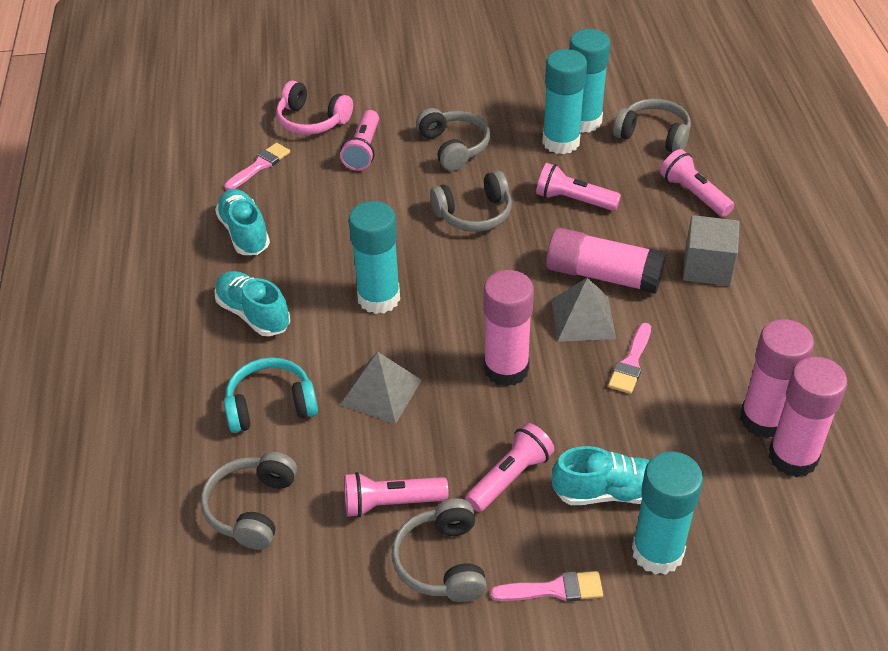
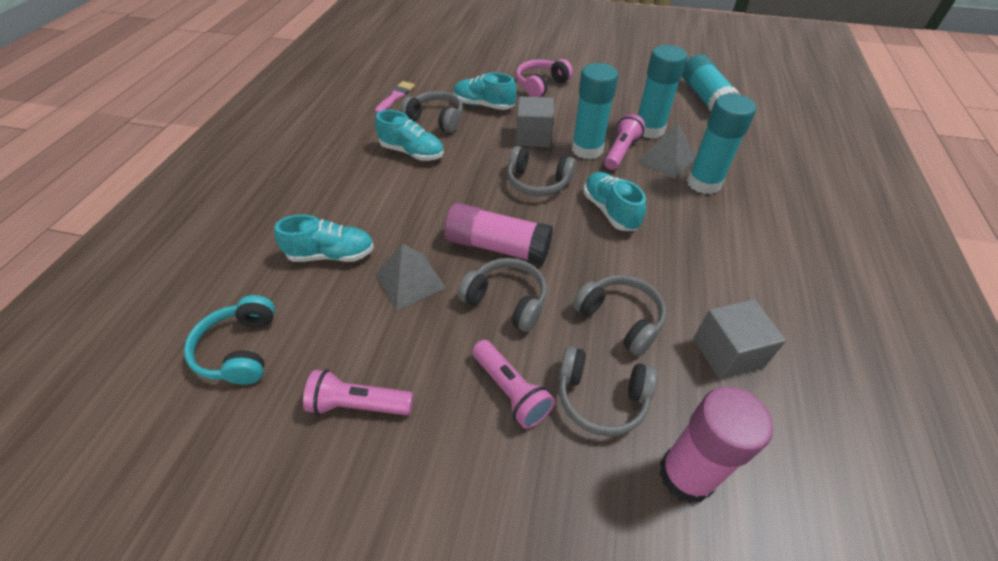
grey cube: [683,215,740,286] = 1 -> [516,96,554,147] [693,299,786,380] = 2
pink brush: [224,143,290,190] [490,571,603,602] [608,323,651,394] = 3 -> [375,81,415,113] = 1
pink flashlight: [340,110,379,171] [344,472,449,518] [465,423,555,512] [536,163,621,211] [660,149,734,217] = 5 -> [303,370,414,415] [472,340,555,429] [604,114,645,170] = 3
pink glue stick: [484,270,534,387] [546,228,666,294] [740,319,814,439] [769,357,847,477] = 4 -> [444,203,553,264] [659,387,773,504] = 2
turquoise shoe: [214,271,290,336] [215,189,270,255] [552,446,650,505] = 3 -> [275,215,374,262] [375,110,444,161] [454,73,517,110] [584,172,646,231] = 4

